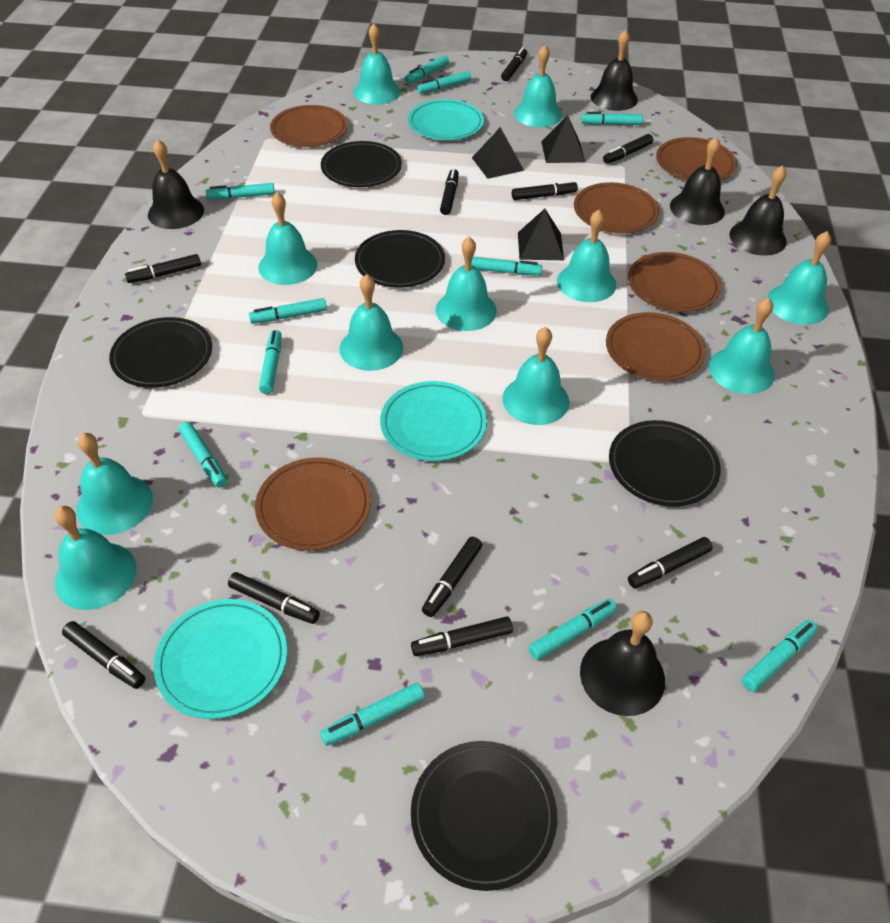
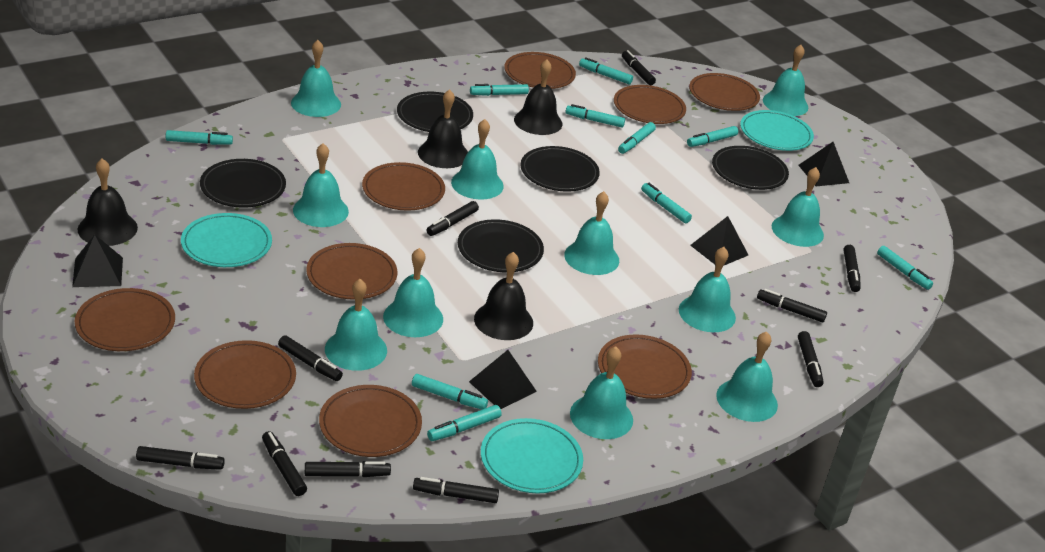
black bell: [148,139,204,229] [580,611,665,716] [590,29,638,111] [670,137,725,225] [729,165,787,256] = 5 -> [77,159,138,246] [418,89,468,168] [474,252,533,340] [514,59,562,135] = 4
black pyramid: [472,127,524,179] [518,209,564,260] [541,115,585,163] = 3 -> [72,235,123,287] [469,350,537,409] [690,216,748,265] [798,142,849,186] = 4
brown plate: [255,457,371,551] [270,105,348,147] [574,182,659,233] [606,312,706,381] [628,252,721,312] [656,137,737,180] = 6 -> [75,288,175,351] [194,340,296,409] [306,243,397,300] [319,385,422,457] [362,162,445,211] [504,52,576,89] [598,334,692,399] [614,85,686,124] [689,73,760,111] = 9
turquoise marker: [179,422,227,488] [205,183,275,199] [249,298,327,324] [259,330,282,394] [320,683,425,746] [405,55,449,84] [417,71,471,94] [471,257,542,275] [528,599,617,660] [581,112,643,125] [742,620,818,692] = 11 -> [166,130,233,145] [412,374,488,409] [427,405,502,441] [470,84,529,96] [566,104,625,128] [579,57,633,84] [618,122,656,154] [641,183,692,223] [687,126,738,147] [877,246,933,290] = 10

